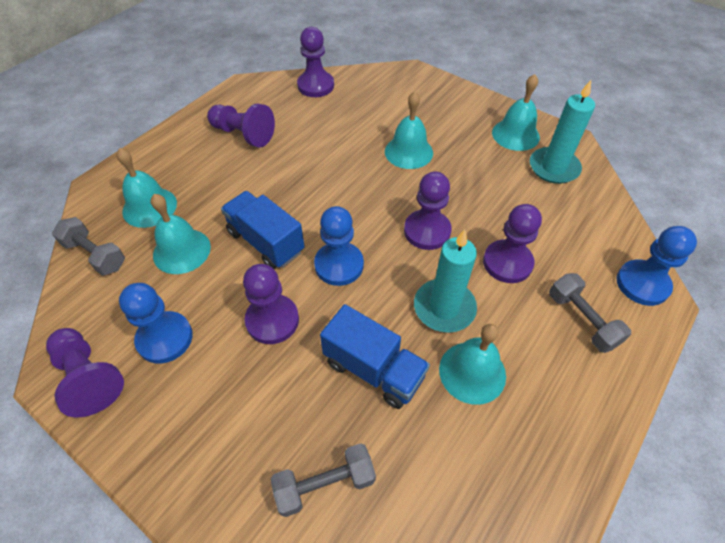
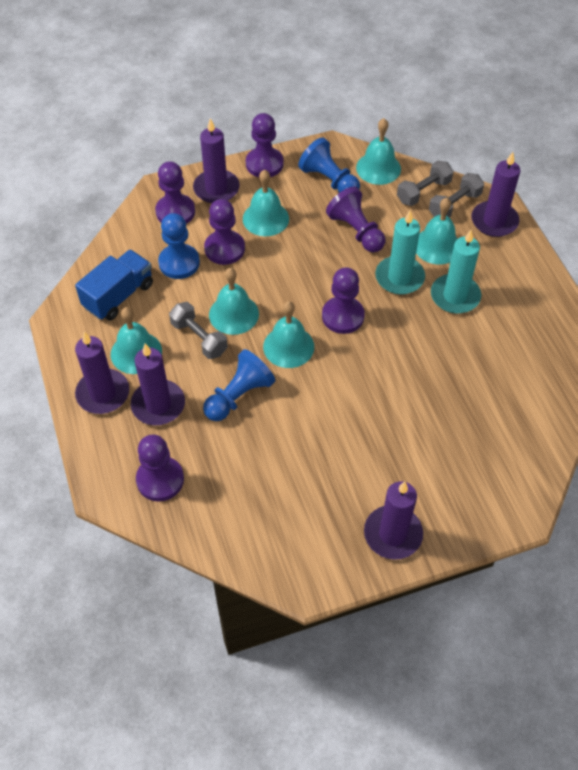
blue truck: [221,191,305,269] [320,304,430,409] = 2 -> [75,249,153,321] = 1
purple candle: none = 0 -> [75,332,129,414] [131,344,185,425] [193,118,240,203] [364,482,423,560] [471,152,520,237] = 5
turquoise bell: [116,148,177,228] [151,194,211,274] [385,92,433,169] [439,324,506,405] [492,74,540,151] = 5 -> [111,307,162,374] [209,268,259,335] [243,170,289,236] [263,301,314,368] [356,118,401,185] [416,198,458,265] = 6

